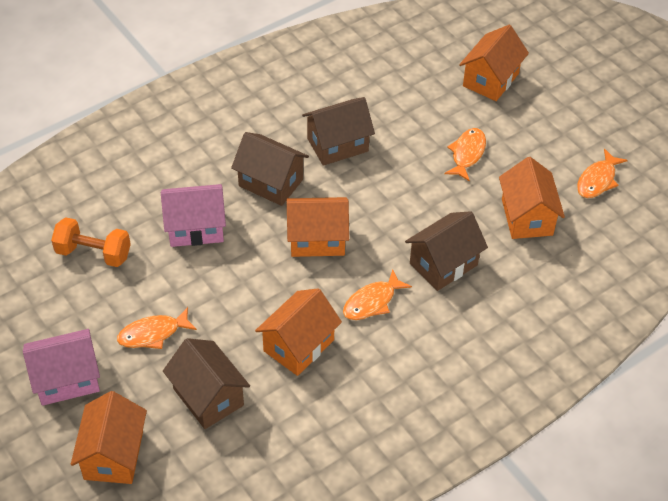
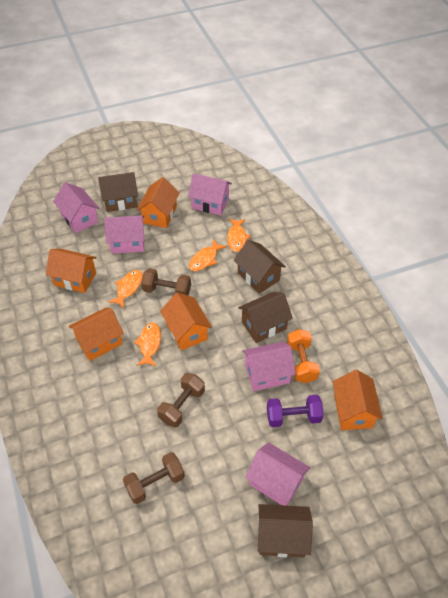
brown dumbbell: none = 0 -> [123,452,185,504] [141,268,191,296] [157,373,205,427] = 3
pink house: [23,329,100,406] [161,184,226,247] = 2 -> [53,182,100,233] [104,215,144,254] [188,173,232,216] [242,342,296,391] [245,442,310,506] = 5
purple dumbbell: none = 0 -> [267,395,324,427] = 1

